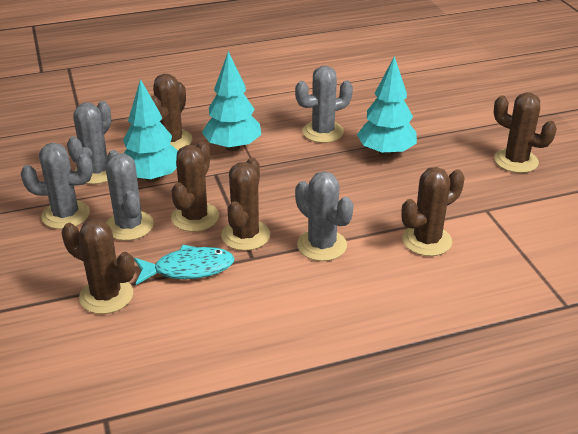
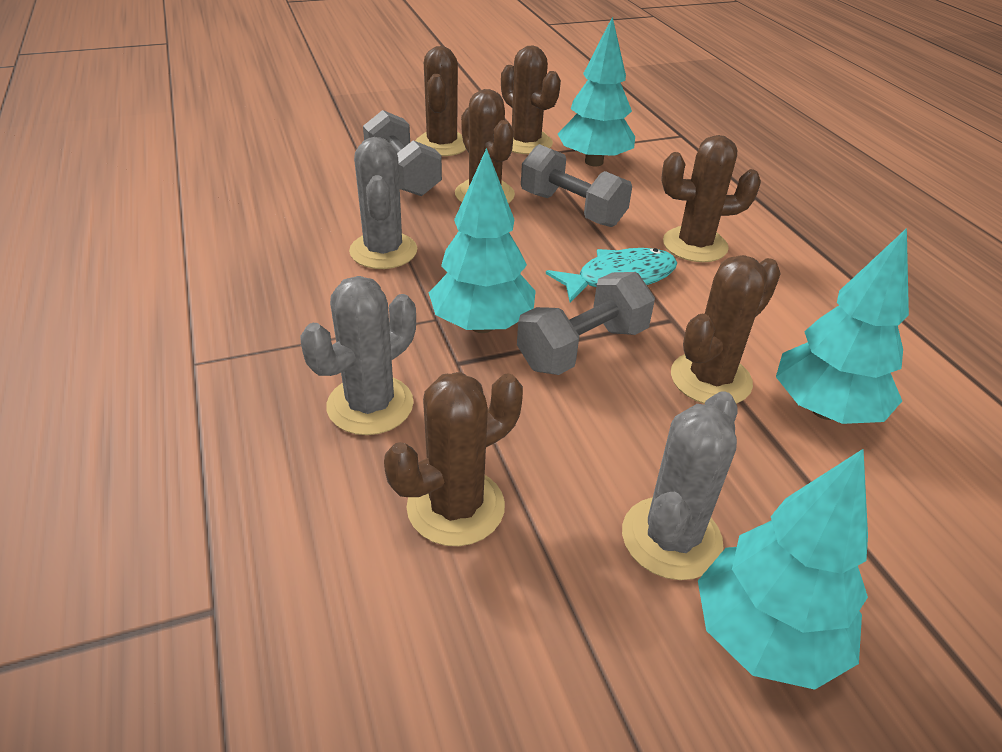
grey cactus: [21,143,93,229] [67,101,111,184] [106,150,154,241] [295,66,353,143] [295,171,354,261] = 5 -> [300,276,416,435] [349,137,417,269] [622,391,738,580] = 3
grey dumbbell: none = 0 -> [363,110,442,196] [517,272,655,375] [521,144,632,227] = 3
turquoise tree: [123,79,178,182] [202,51,262,151] [357,56,417,157] = 3 -> [429,148,536,333] [558,17,635,166] [698,449,868,690] [776,228,909,424] = 4

